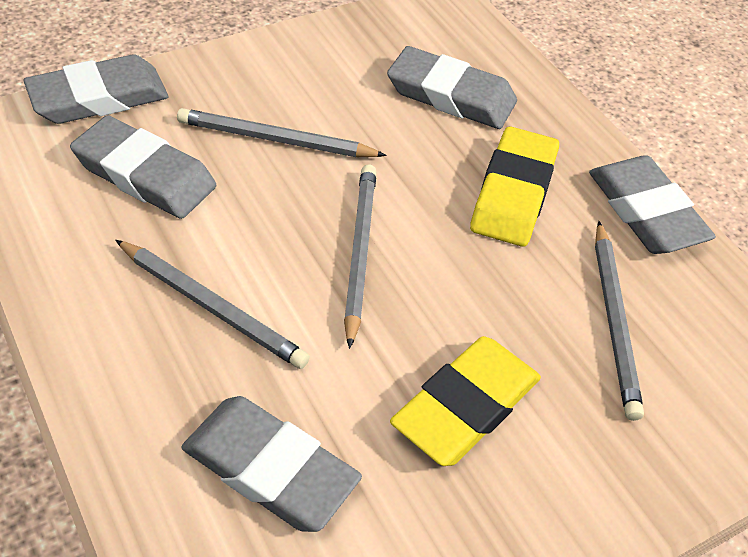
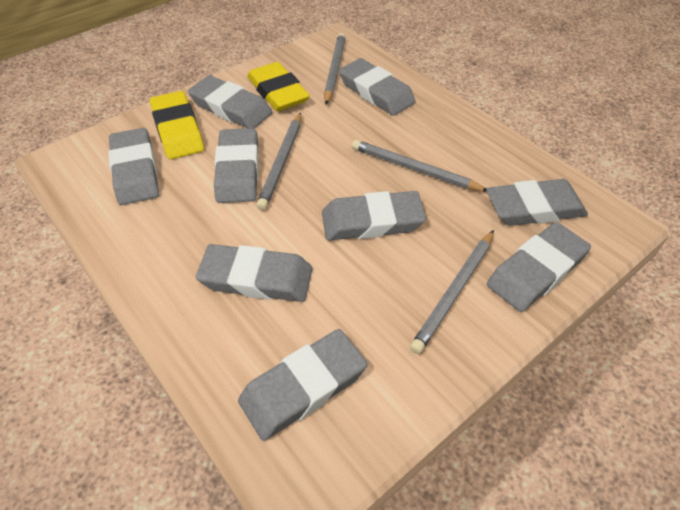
grey eraser: [23,55,168,124] [70,115,216,219] [181,396,362,532] [387,46,517,129] [589,155,716,254] = 5 -> [108,128,159,205] [188,75,272,128] [196,244,312,302] [214,128,259,203] [238,329,368,441] [322,191,426,240] [339,58,416,116] [486,179,588,226] [487,222,591,312] = 9

